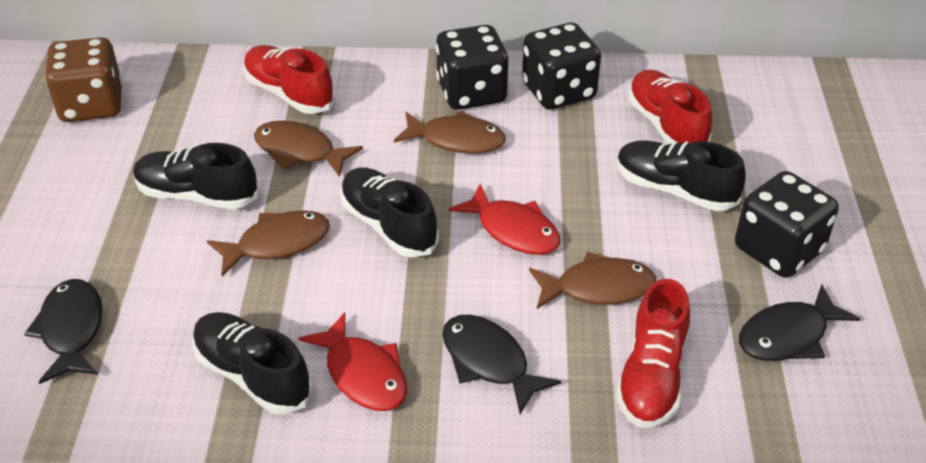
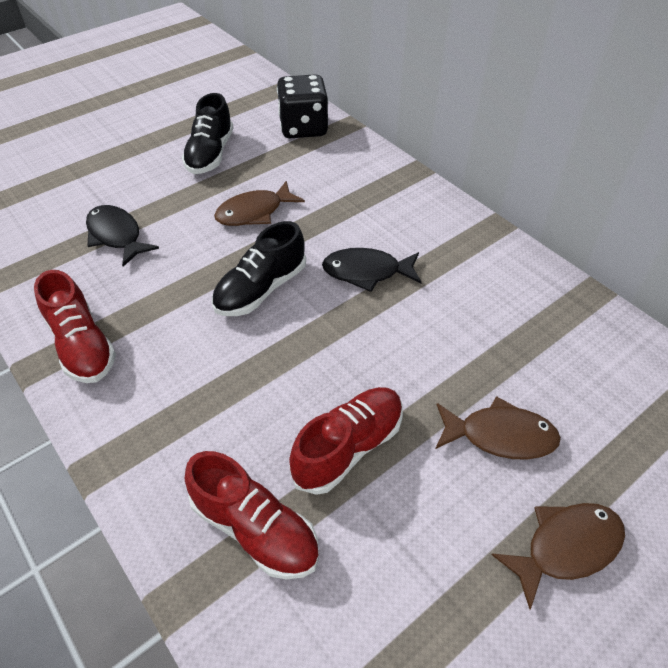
black dice: [436,25,509,110] [522,23,601,109] [735,171,838,278] = 3 -> [277,74,328,138] = 1
black fish: [24,279,102,384] [442,315,561,414] [739,284,860,361] = 3 -> [86,205,159,267] [322,248,422,292] = 2
black shoe: [133,143,258,210] [192,312,313,414] [340,168,439,258] [617,141,746,211] = 4 -> [182,93,234,174] [212,221,306,316] = 2
brown dice: [45,37,122,122] = 1 -> none = 0
brown fish: [207,210,330,276] [254,121,363,177] [394,110,506,154] [529,252,656,309] = 4 -> [214,181,305,226] [436,396,561,460] [492,503,625,610] = 3
red fish: [299,312,407,411] [448,183,560,255] = 2 -> none = 0

